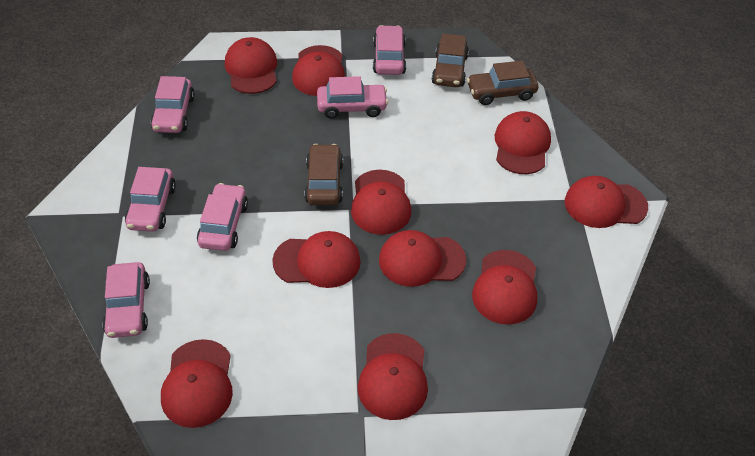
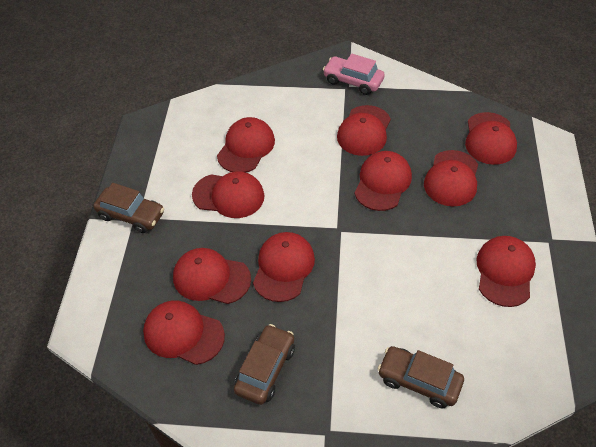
pink car: [102,262,150,338] [125,167,176,232] [150,76,195,133] [197,183,248,251] [317,76,388,119] [373,25,406,75] = 6 -> [323,53,385,95] = 1

